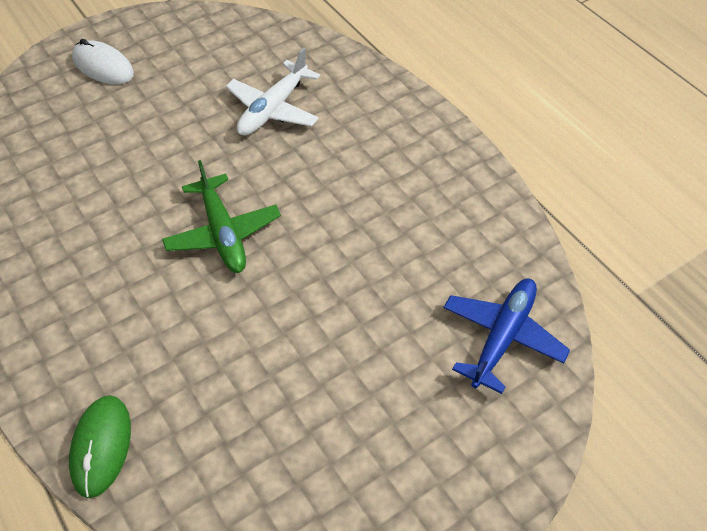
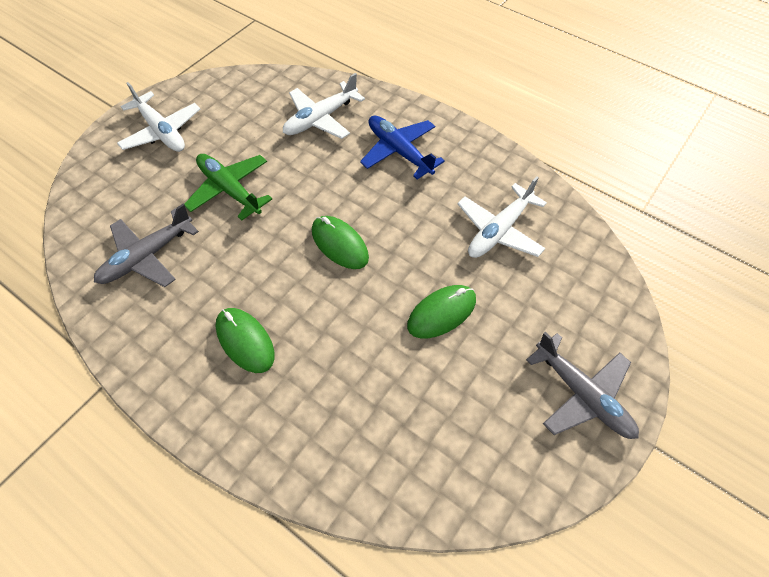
green mouse: [69,395,131,498] = 1 -> [215,308,275,373] [312,216,369,269] [407,285,476,338] = 3
grey plane: none = 0 -> [94,204,199,287] [526,332,639,439] = 2
white mouse: [72,39,134,84] = 1 -> none = 0
white plane: [226,48,320,135] = 1 -> [117,82,200,152] [283,73,365,139] [457,177,547,258] = 3

